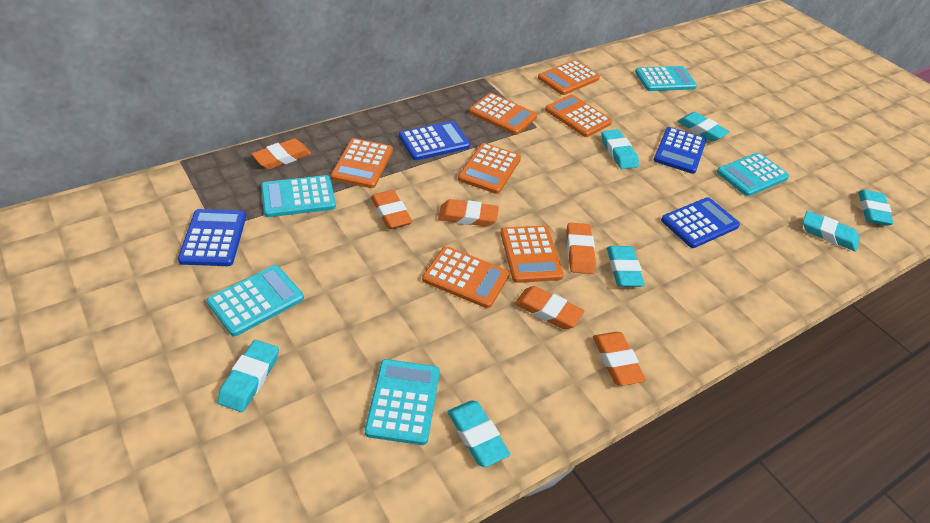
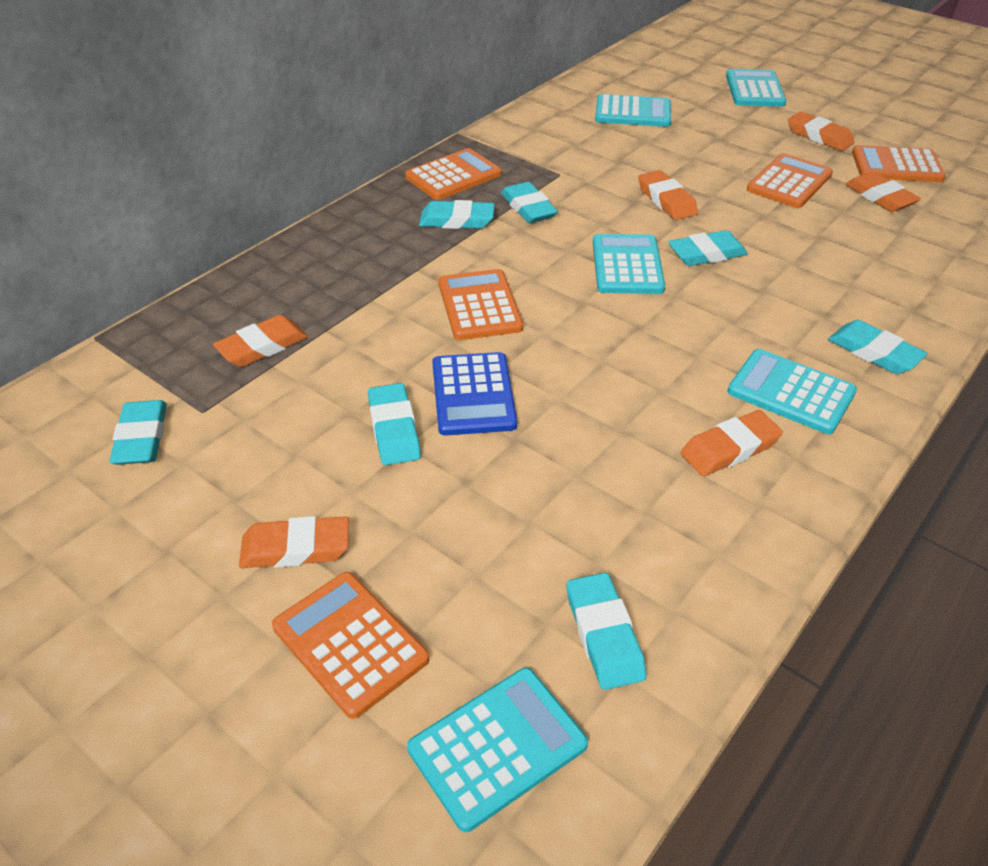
blue calculator: [178,209,246,266] [399,121,470,160] [654,127,706,174] [661,197,740,248] = 4 -> [432,352,517,436] = 1
orange calculator: [331,138,393,188] [422,246,510,308] [458,143,521,194] [469,93,537,135] [501,226,564,283] [538,60,600,95] [545,94,612,137] = 7 -> [272,572,429,719] [405,148,501,200] [439,269,523,340] [747,153,833,208] [852,145,946,182] = 5

